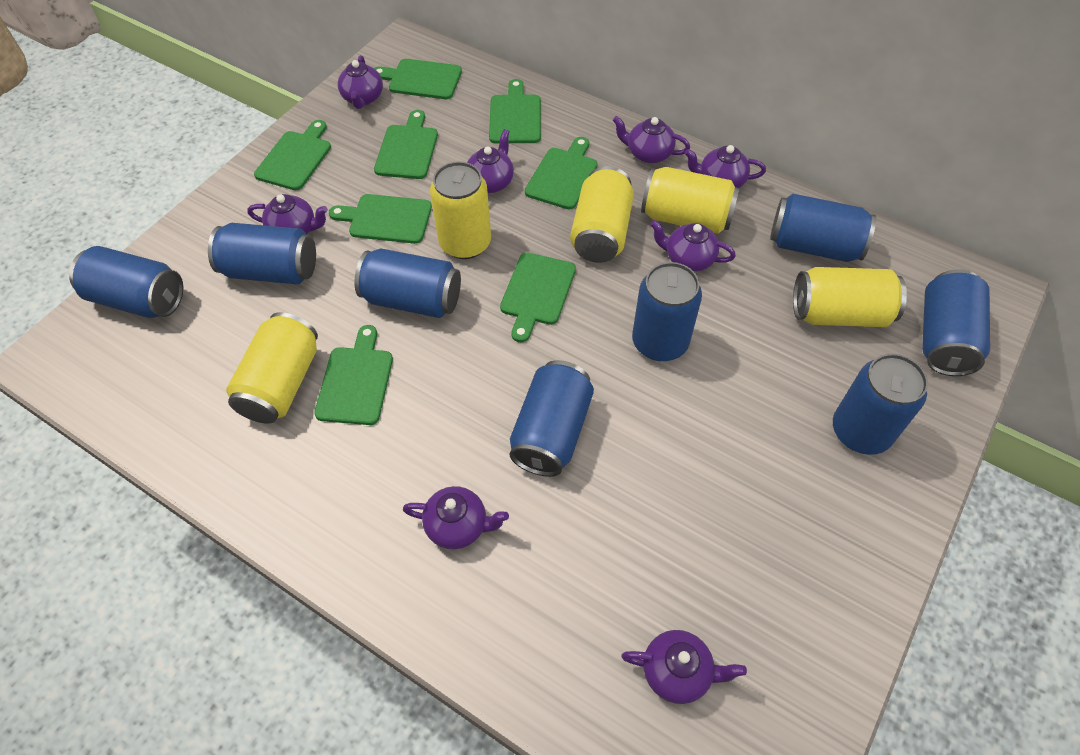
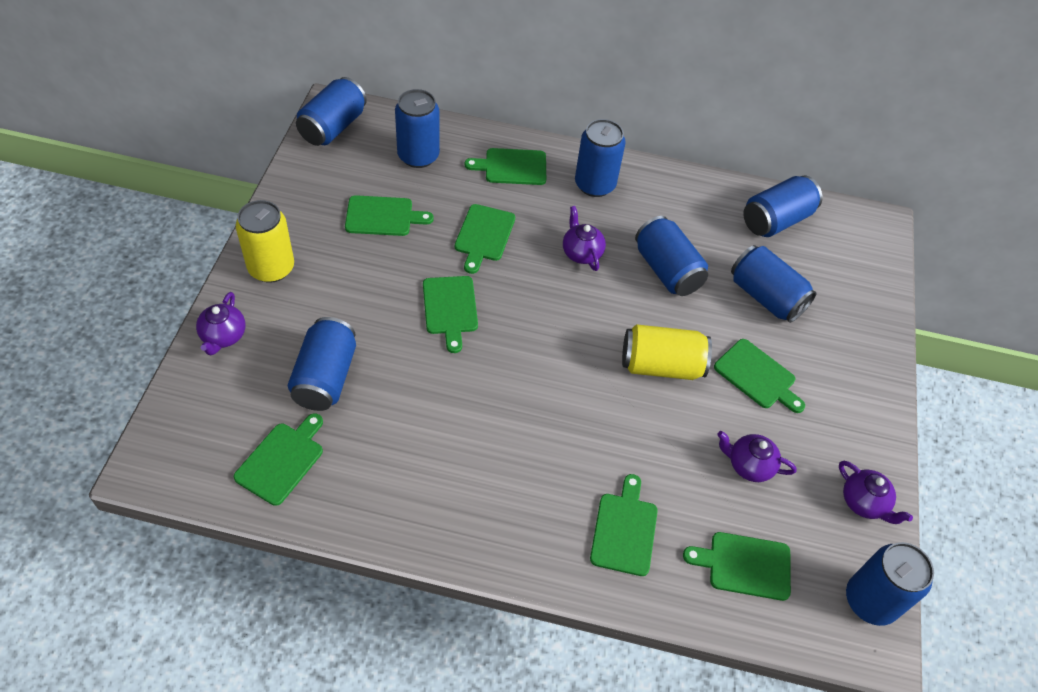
purple teapot: [248,194,328,235] [338,55,383,109] [403,486,509,549] [467,129,514,193] [613,116,690,163] [621,630,747,704] [650,220,736,272] [685,145,766,188] = 8 -> [196,292,246,355] [563,206,606,271] [717,431,797,482] [839,461,913,524] = 4
yellow can: [226,312,318,424] [430,161,491,259] [570,166,634,263] [641,167,740,234] [793,267,907,327] = 5 -> [236,200,294,283] [622,324,712,380] = 2

